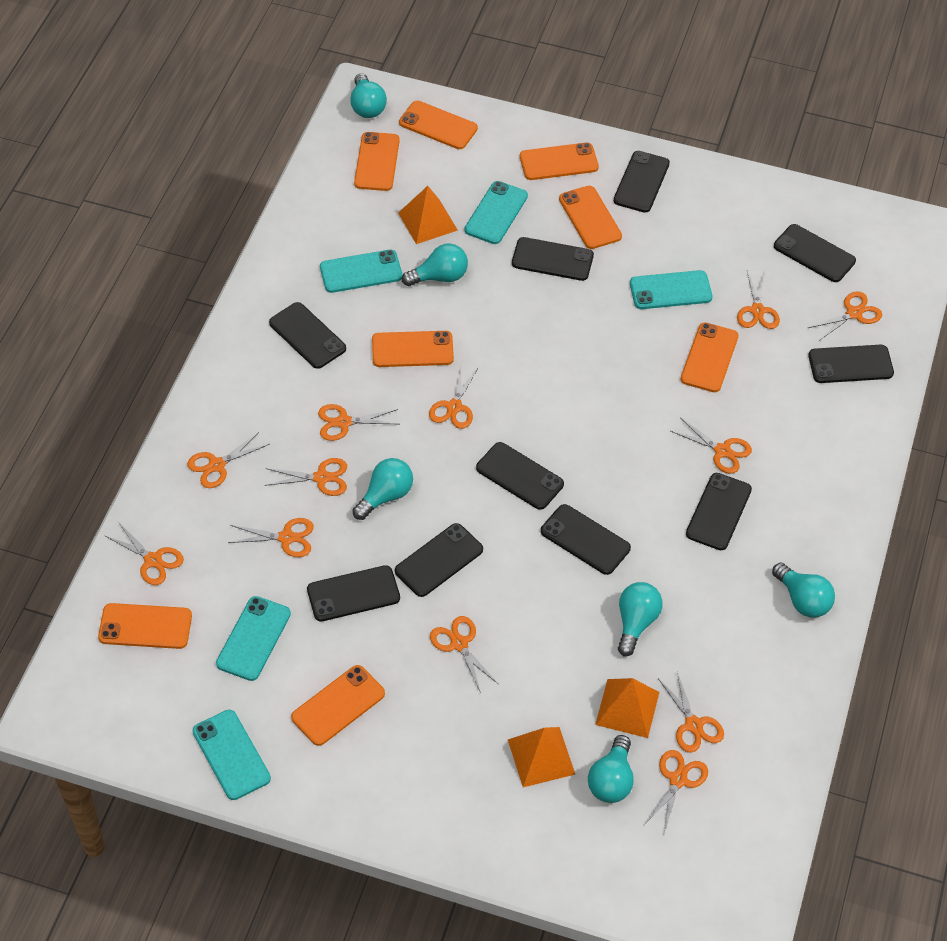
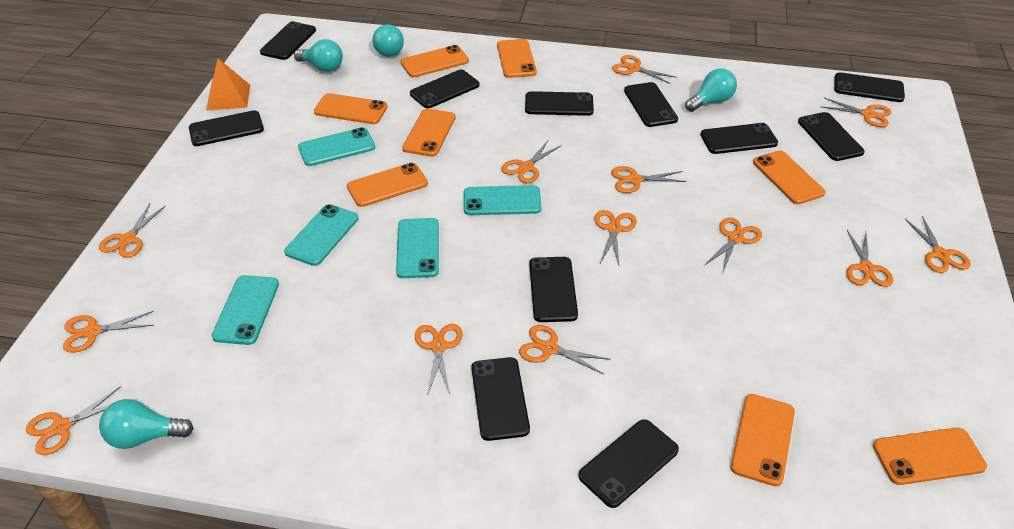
black phone: [269,302,346,369] [307,565,400,622] [395,523,483,597] [476,442,564,510] [512,237,594,281] [541,504,631,575] [614,151,670,213] [686,473,752,550] [774,224,856,282] [808,345,894,383] = 10 -> [189,110,264,146] [260,21,316,60] [410,70,480,108] [471,357,530,441] [525,91,594,116] [529,257,578,322] [578,419,679,508] [624,82,678,127] [701,123,778,154] [798,112,865,161] [834,72,905,102] = 11
orange pyramid: [398,186,458,244] [508,727,575,787] [595,678,659,738] = 3 -> [206,58,250,111] = 1
orange scissors: [104,522,184,585] [187,432,270,488] [228,518,314,557] [265,458,347,496] [318,404,398,441] [429,365,479,429] [430,616,498,693] [644,750,708,833] [659,672,724,753] [671,418,752,474] [737,271,780,329] [808,291,882,341] = 12 -> [26,386,121,455] [63,311,154,353] [99,203,165,258] [415,324,463,394] [501,139,562,183] [519,325,611,374] [594,210,637,265] [611,166,687,193] [612,55,677,84] [705,217,762,271] [820,98,891,127] [846,230,893,287] [905,216,971,273] = 13
turquoise light bulb: [350,73,387,118] [353,458,413,520] [402,243,468,286] [588,735,634,803] [618,582,663,656] [772,563,835,618] = 6 -> [99,399,194,449] [294,39,343,72] [372,25,404,56] [685,68,737,112] = 4

